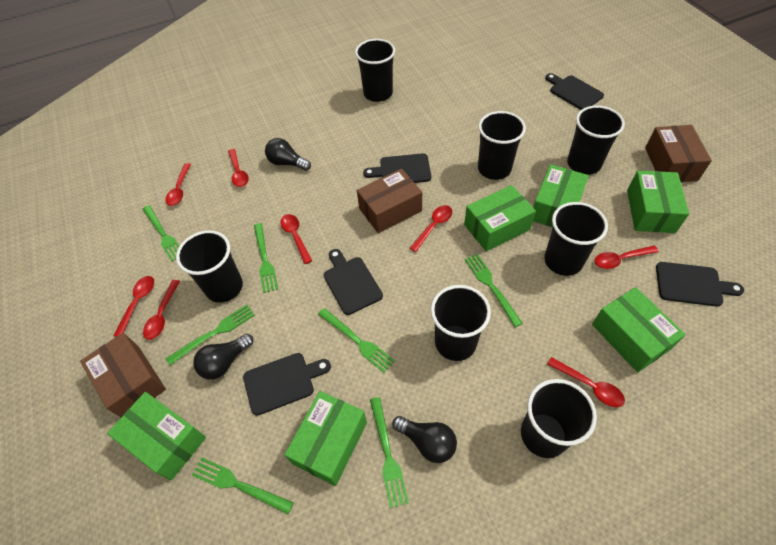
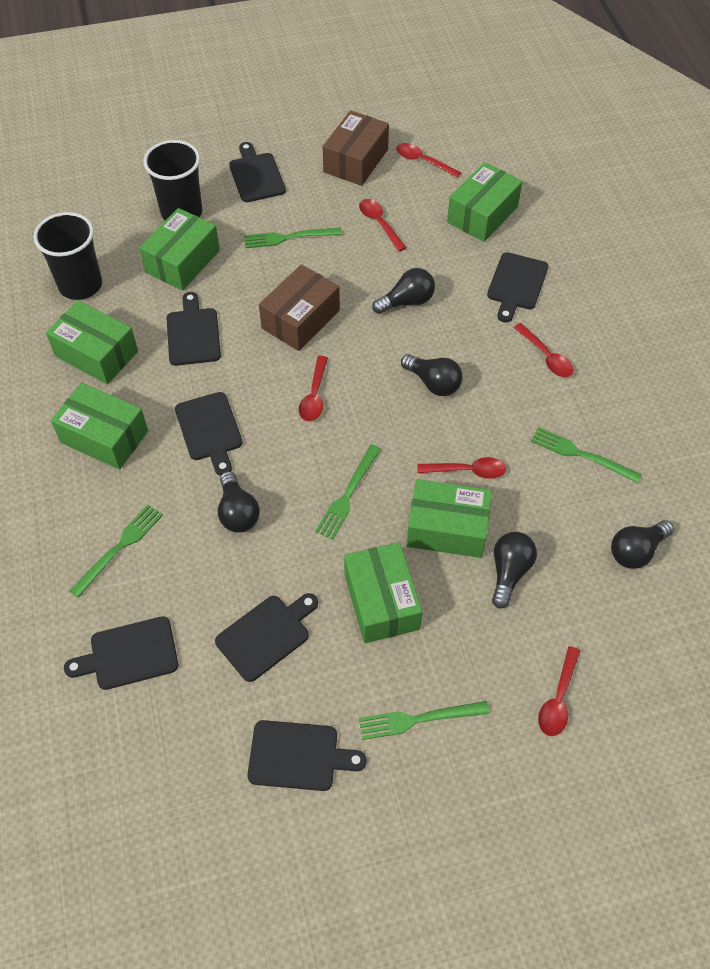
black cup: [176,230,243,303] [355,39,395,102] [431,285,491,361] [478,111,526,180] [521,379,597,458] [544,202,608,276] [567,105,625,175] = 7 -> [34,212,102,300] [143,140,203,221] = 2
black cutting board: [243,353,331,415] [324,249,383,315] [363,153,431,183] [545,73,604,110] [656,262,744,307] = 5 -> [64,616,178,690] [167,292,221,366] [175,392,243,476] [215,593,318,682] [229,142,286,202] [247,720,367,791] [487,252,548,323] = 7
black light bulb: [193,334,253,380] [265,138,311,171] [392,416,457,463] = 3 -> [218,471,260,533] [372,268,435,314] [401,354,463,396] [492,532,537,609] [611,520,674,569] = 5
brown box: [80,333,166,417] [357,169,422,233] [645,125,712,182] = 3 -> [259,264,340,351] [323,110,389,186] = 2
green fork: [142,205,179,262] [166,305,255,365] [192,458,294,514] [254,223,278,293] [318,308,395,373] [370,397,409,508] [465,254,523,327] = 7 -> [70,505,163,598] [244,228,342,249] [315,444,381,540] [359,701,490,740] [531,427,642,483] = 5
red spoon: [114,276,154,337] [143,280,180,340] [166,163,191,206] [228,149,249,187] [280,214,312,264] [409,205,452,252] [547,357,625,407] [595,246,659,269] = 8 -> [299,356,328,421] [359,199,407,251] [396,143,461,178] [417,457,506,479] [513,323,574,377] [538,646,580,736] = 6

